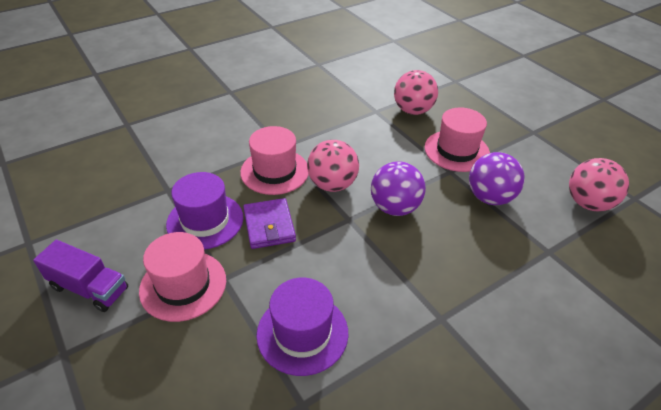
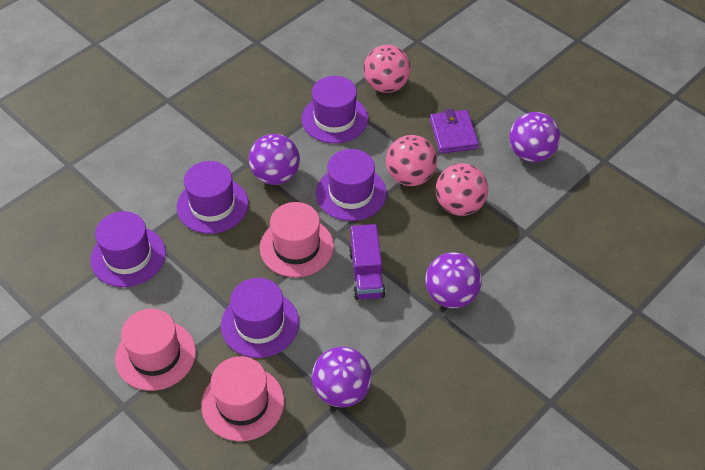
purple ball: [371,161,426,216] [469,152,525,205] = 2 -> [249,134,300,185] [312,347,372,407] [425,252,482,308] [509,112,560,162] = 4
purple hat: [166,172,243,249] [256,278,348,376] = 2 -> [90,211,166,287] [177,161,249,234] [221,278,299,358] [302,76,368,144] [316,149,387,221] = 5

